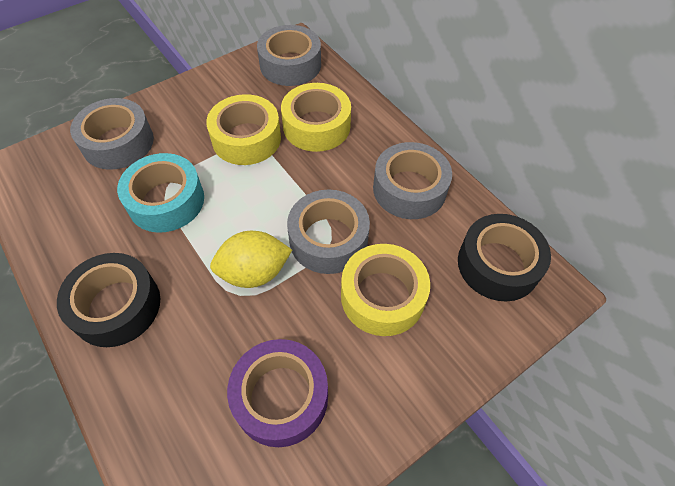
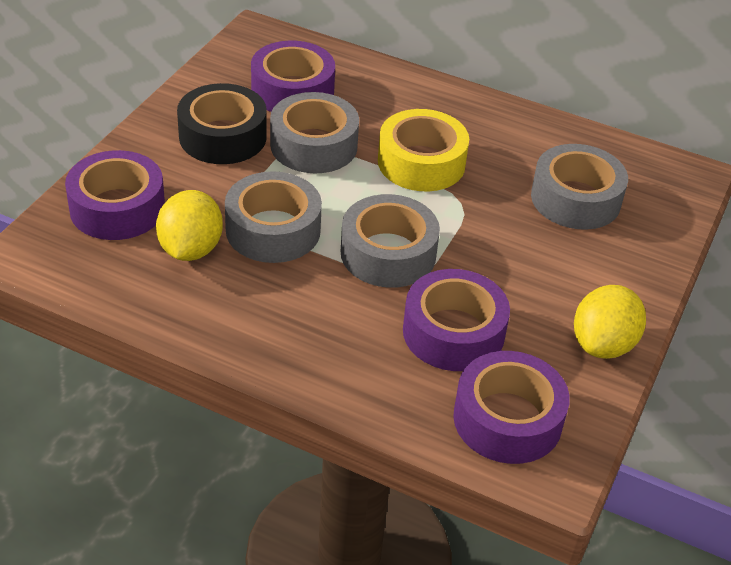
black tape: [57,253,160,347] [458,214,551,301] = 2 -> [177,83,267,164] = 1
purple tape: [227,339,328,447] = 1 -> [65,150,165,240] [251,41,335,112] [403,269,510,371] [453,351,570,464] = 4
turquoise tape: [117,153,204,232] = 1 -> none = 0
yellow lemon: [210,231,292,288] = 1 -> [156,190,223,261] [574,285,646,359] = 2
yellow tape: [206,94,281,165] [281,83,351,152] [341,244,430,336] = 3 -> [378,109,469,191] = 1

